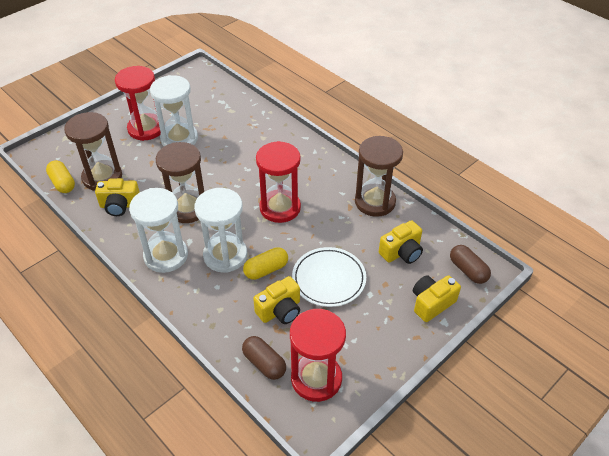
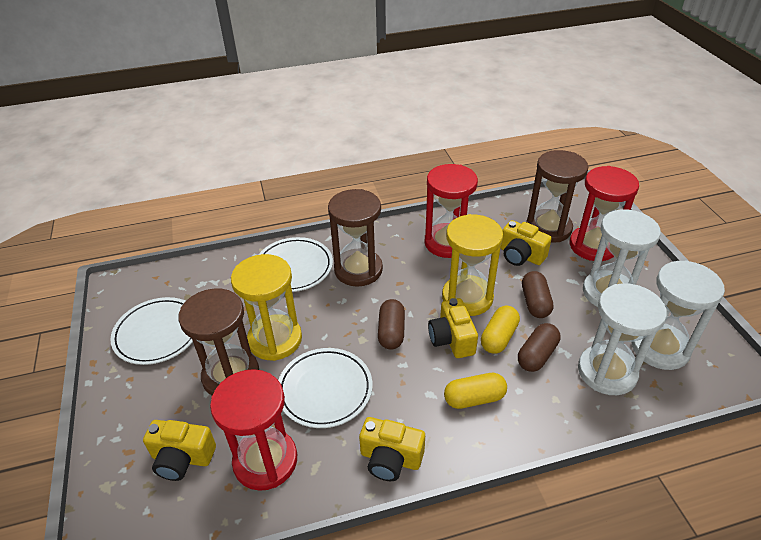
brown capsule: [242,336,286,380] [450,245,491,284] = 2 -> [378,299,405,350] [518,323,560,372] [522,271,553,318] = 3
white plate: [292,247,366,307] = 1 -> [110,297,193,365] [258,237,333,292] [278,348,372,428] = 3
yellow hourglass: none = 0 -> [231,254,302,361] [442,214,503,316] = 2

